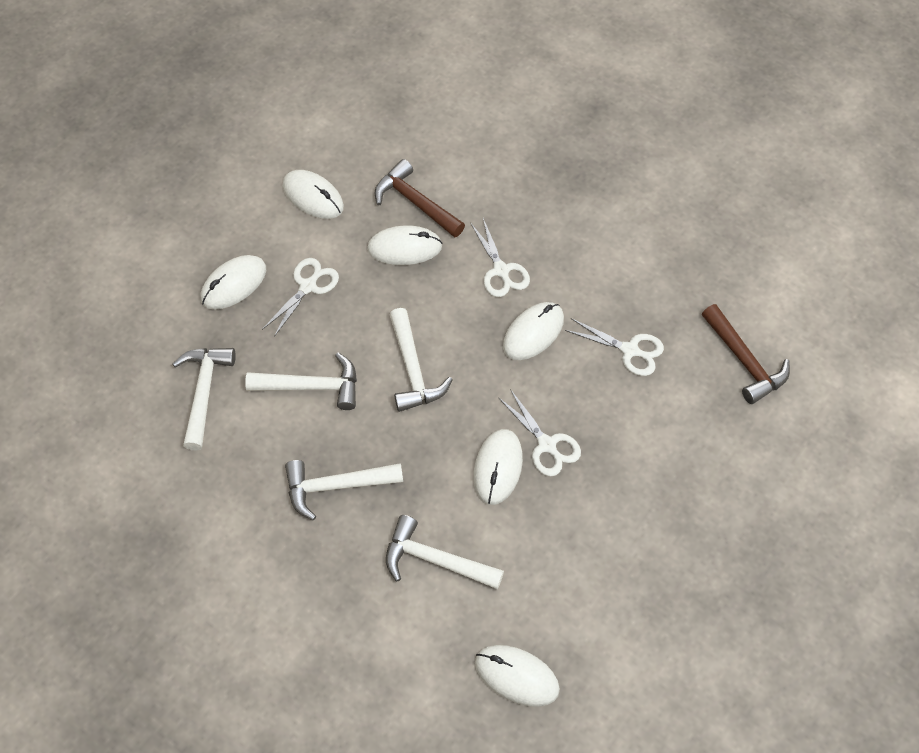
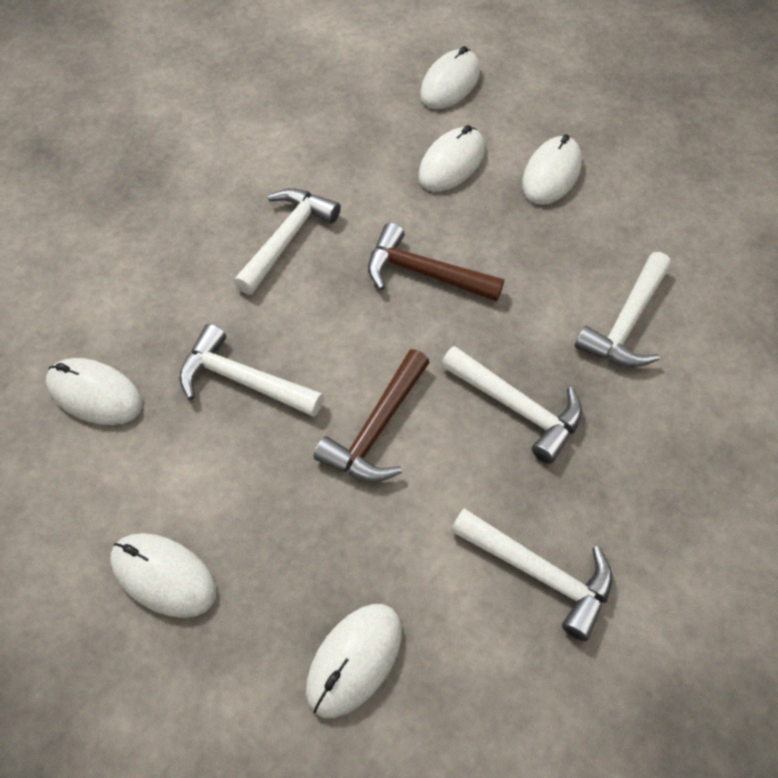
white scissors: [262,258,339,337] [470,218,530,297] [498,389,581,476] [565,318,664,376] = 4 -> none = 0

